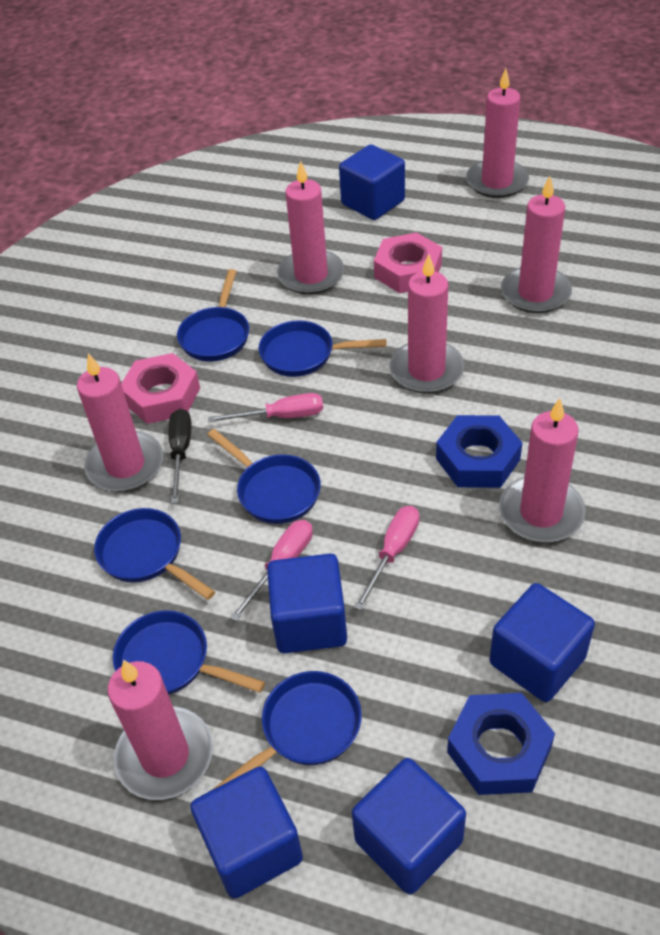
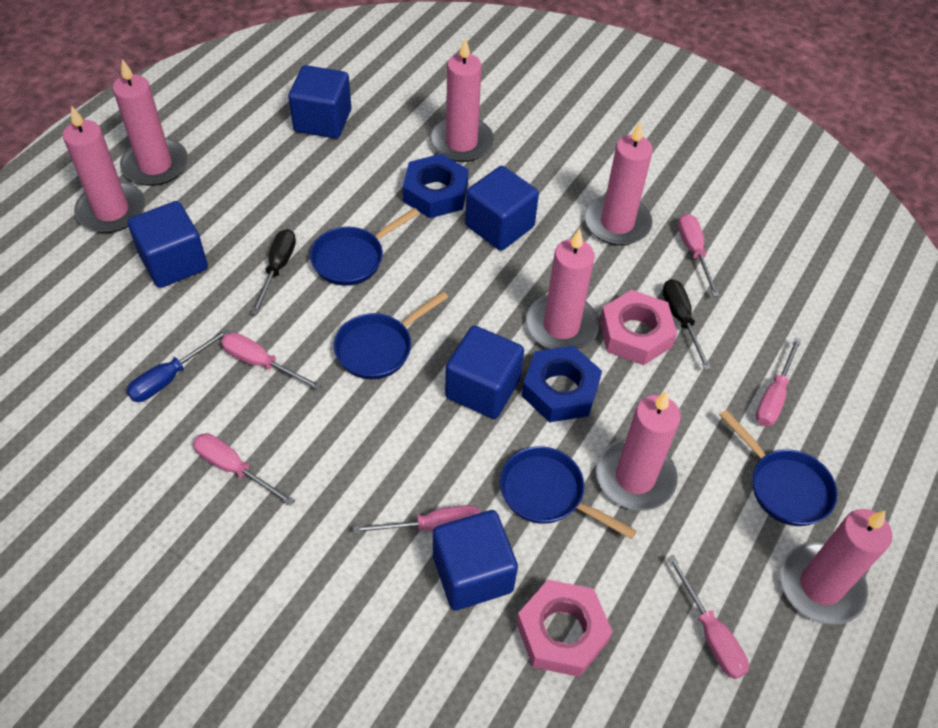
black screwdriver: [169,409,191,503] = 1 -> [251,229,296,315] [662,279,711,370] = 2
blue pan: [94,508,215,600] [113,610,265,695] [177,269,249,362] [207,429,321,524] [212,671,362,790] [259,320,386,377] = 6 -> [310,208,420,286] [334,291,448,379] [500,446,637,539] [720,410,837,526] = 4
blue screwdriver: none = 0 -> [126,329,229,402] = 1
pink screwdriver: [208,393,323,422] [230,520,313,621] [354,506,419,611] = 3 -> [193,433,295,506] [221,332,322,390] [353,505,481,534] [667,555,749,679] [678,213,720,297] [756,337,801,426] = 6

